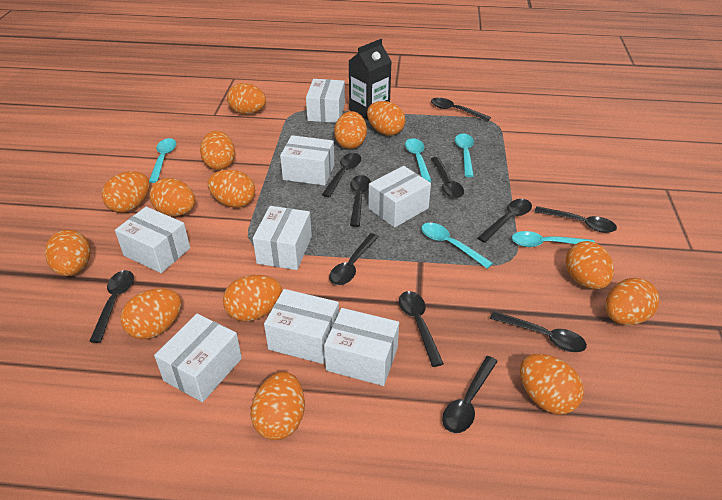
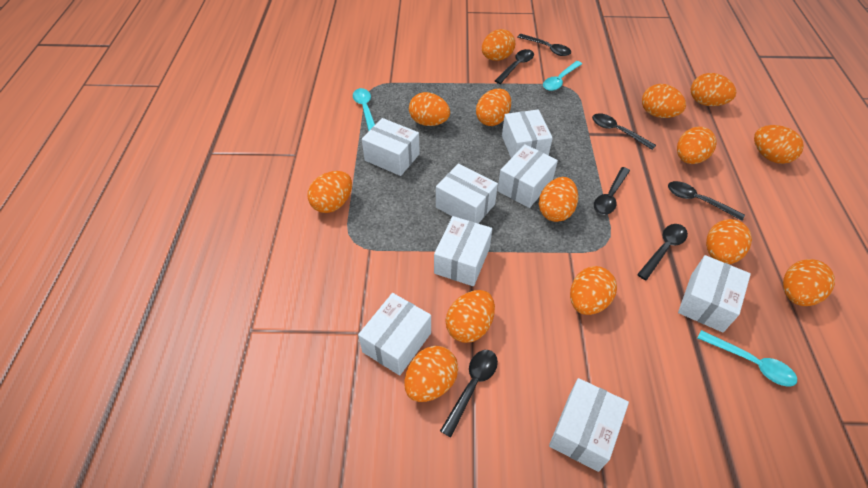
black carton: [349,39,392,121] = 1 -> none = 0
black spoon: [89,270,134,343] [322,153,361,197] [329,233,379,285] [350,175,371,227] [399,291,444,367] [431,98,491,121] [431,157,464,198] [442,356,498,433] [478,199,532,243] [490,311,587,352] [534,206,617,233] = 11 -> [440,350,498,437] [495,49,534,84] [518,34,571,56] [592,113,656,150] [594,167,630,215] [637,224,688,280] [668,181,745,221] = 7
turquoise spoon: [149,138,176,183] [405,138,432,182] [421,223,493,269] [455,133,474,177] [512,231,595,247] = 5 -> [353,88,375,131] [543,61,582,91] [698,330,797,386] = 3

